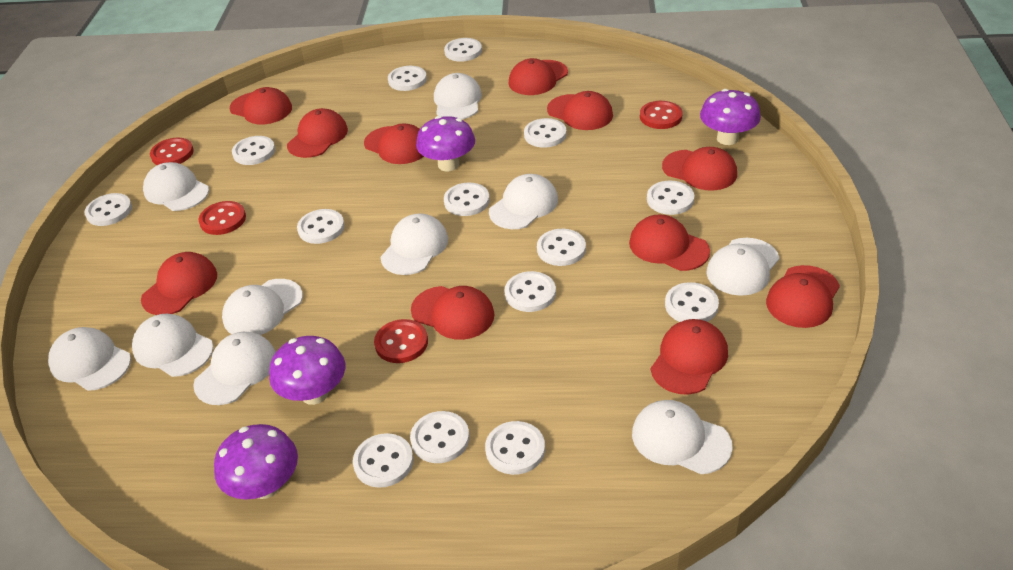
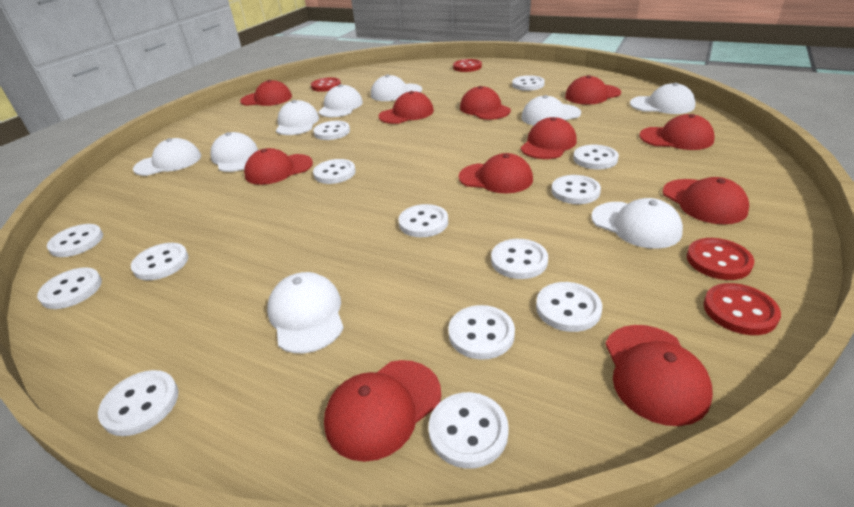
purple mushroom: [214,424,298,499] [269,336,346,405] [416,116,475,172] [700,89,761,145] = 4 -> none = 0
white cap: [48,327,131,391] [132,314,213,377] [143,162,209,211] [193,332,276,405] [222,279,303,335] [380,214,448,275] [434,73,482,119] [489,174,558,229] [632,400,733,474] [706,238,779,296] = 10 -> [133,138,201,176] [210,132,258,172] [267,272,344,353] [276,100,319,135] [318,84,363,117] [371,74,422,101] [521,95,581,126] [591,198,683,249] [630,83,696,114] = 9

